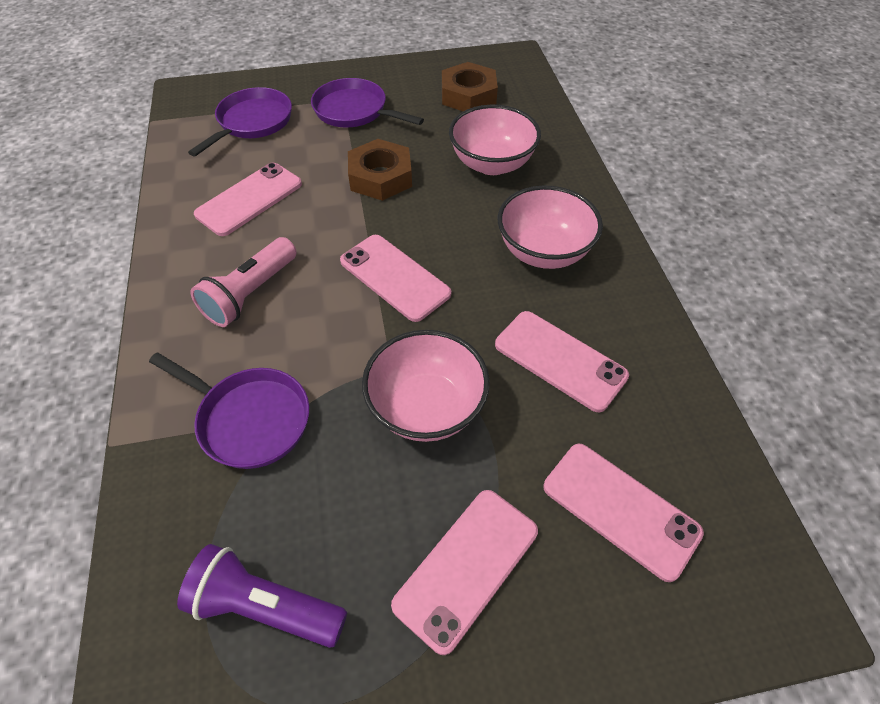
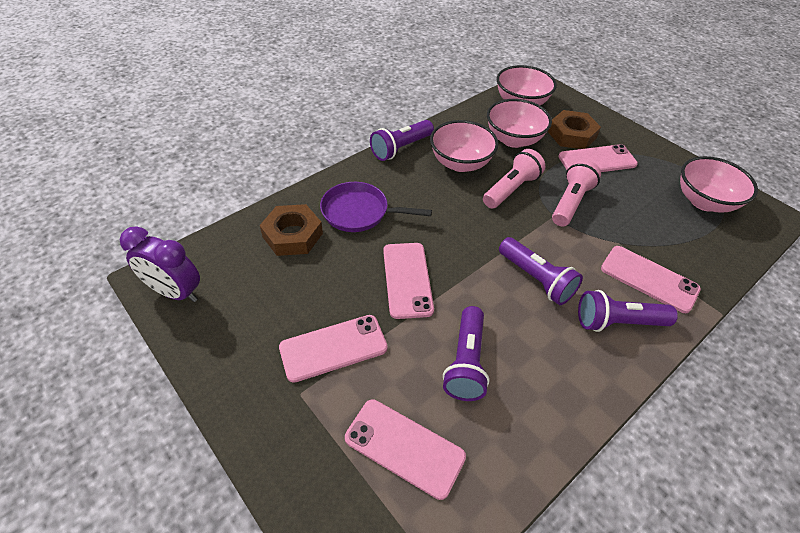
pink bowl: [362,330,490,442] [449,105,541,175] [498,186,603,269] = 3 -> [430,120,499,172] [487,99,552,148] [497,65,557,105] [680,156,758,213] = 4
pink flashlight: [190,237,297,327] = 1 -> [483,149,545,209] [552,159,601,226] = 2
purple clock: none = 0 -> [120,226,200,302] = 1
purple flashlight: [177,544,347,648] = 1 -> [370,120,434,161] [443,306,490,401] [499,237,583,305] [578,290,678,332] = 4
purple pan: [149,353,309,469] [188,87,292,157] [311,78,424,128] = 3 -> [320,182,432,232] = 1

